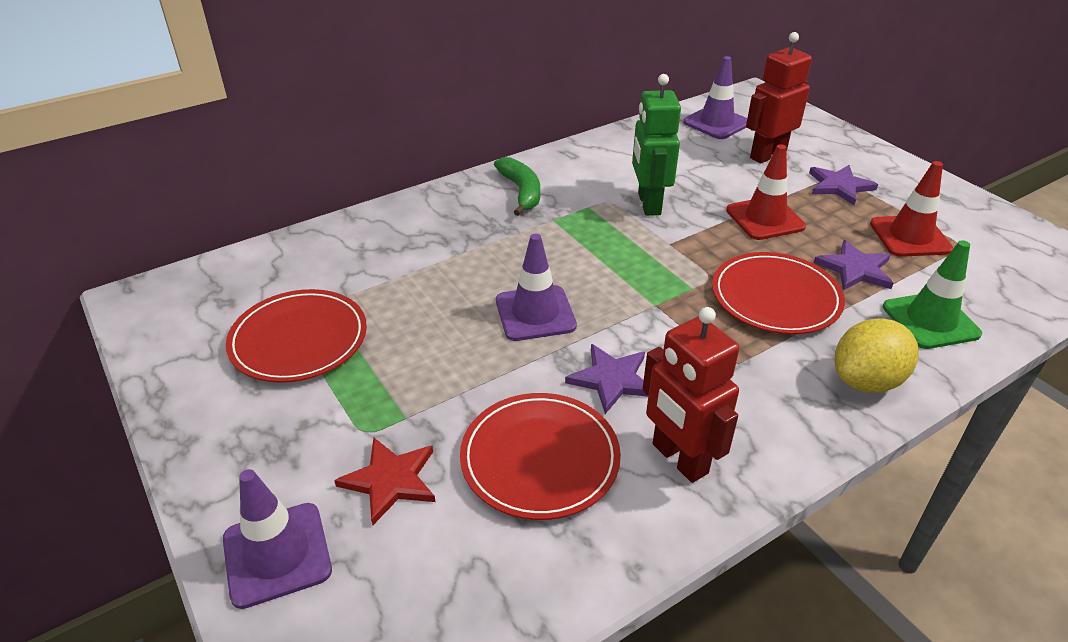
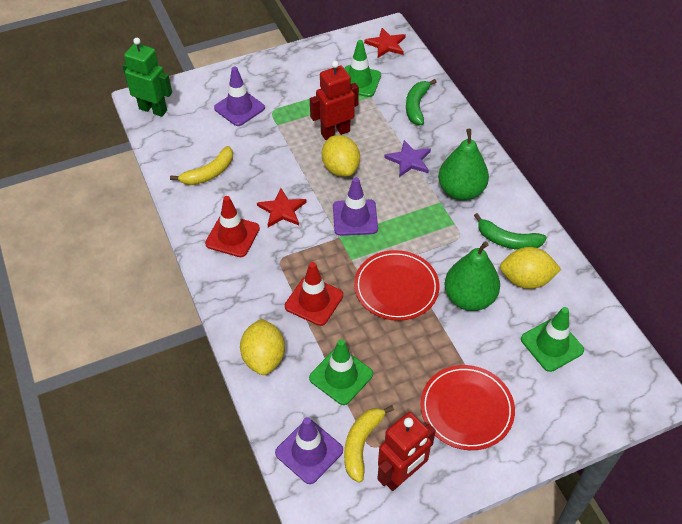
green banana: [494,157,540,216] = 1 -> [406,79,437,125] [474,213,547,250] = 2
green pear: none = 0 -> [438,129,489,201] [445,241,500,311] = 2
green traffic cone: [883,240,982,349] = 1 -> [309,339,373,405] [345,40,381,97] [521,307,584,372] = 3
purple star: [565,344,648,414] [809,165,878,205] [814,240,894,290] = 3 -> [384,140,431,177] = 1
red plate: [226,289,367,383] [460,393,621,520] [712,252,845,334] = 3 -> [354,250,440,321] [420,365,515,450] = 2
red star: [334,438,436,525] = 1 -> [257,188,307,227] [364,28,406,58] = 2
yellow banana: none = 0 -> [170,146,233,185] [344,405,394,483] = 2
yellow lemon: [835,318,919,393] = 1 -> [240,319,285,375] [322,135,360,177] [500,247,561,289] = 3

